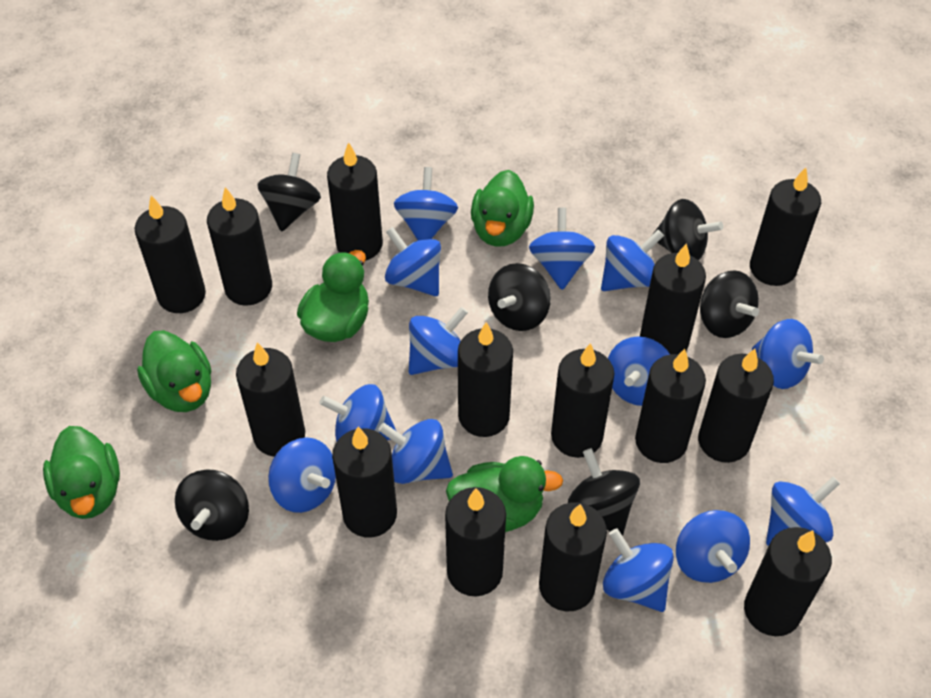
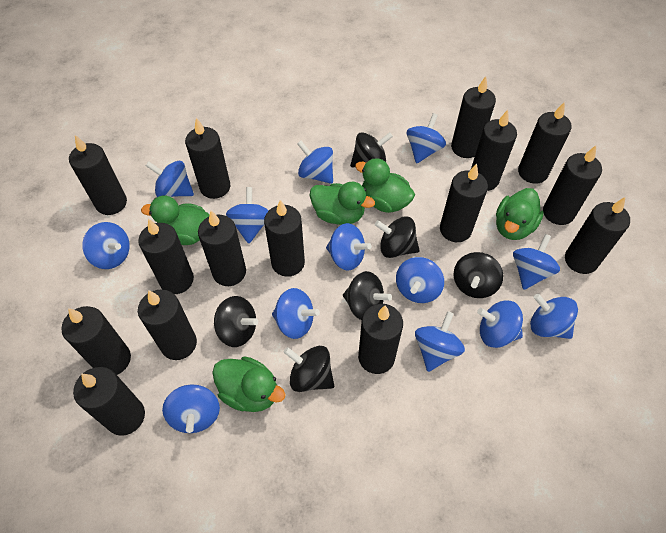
black candle: [134,195,206,313] [207,187,272,306] [236,342,305,457] [327,142,383,261] [332,427,397,538] [445,487,506,597] [458,322,513,437] [539,502,607,611] [551,343,614,458] [635,349,706,463] [640,243,706,354] [698,349,774,463] [744,527,832,636] [750,167,821,286] = 14 -> [61,306,131,375] [69,135,127,215] [73,367,145,436] [138,218,194,294] [138,289,197,360] [185,118,230,199] [198,210,246,286] [264,200,305,277] [358,304,403,374] [440,163,488,242] [451,76,496,158] [471,110,517,191] [518,102,571,184] [543,146,602,225] [565,197,630,274] = 15

